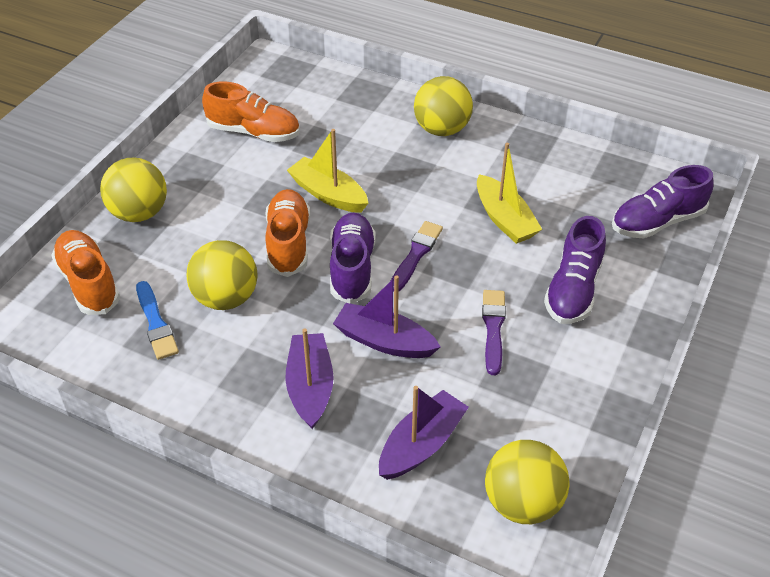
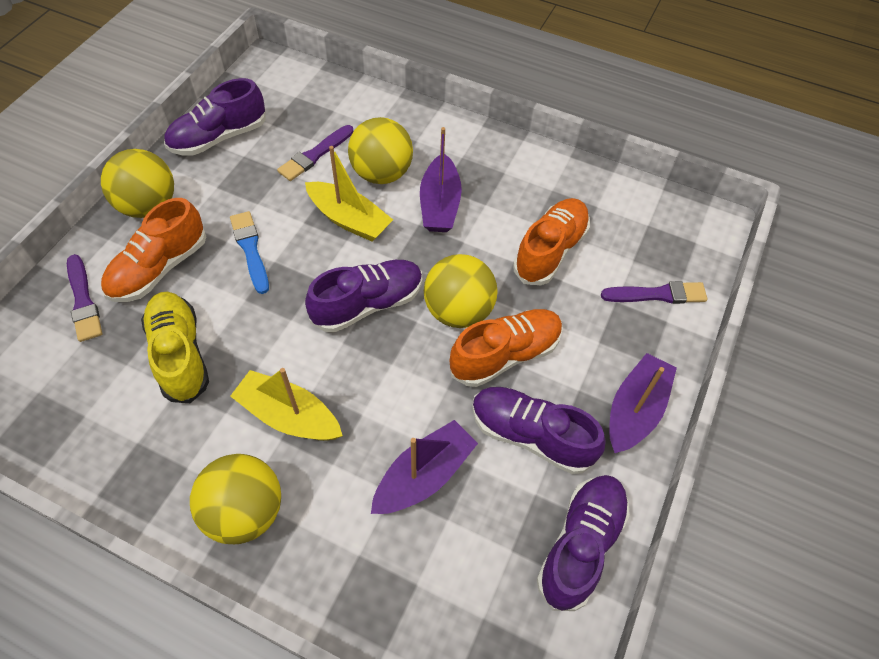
purple brush: [391,221,443,292] [482,290,506,375] = 2 -> [67,254,102,342] [277,125,354,181] [601,281,707,304] = 3
purple shoe: [330,213,376,304] [544,216,606,324] [612,165,714,238] = 3 -> [164,78,265,156] [305,260,423,333] [472,387,606,474] [537,475,630,611] = 4
yellow shoe: none = 0 -> [141,291,209,403] = 1

